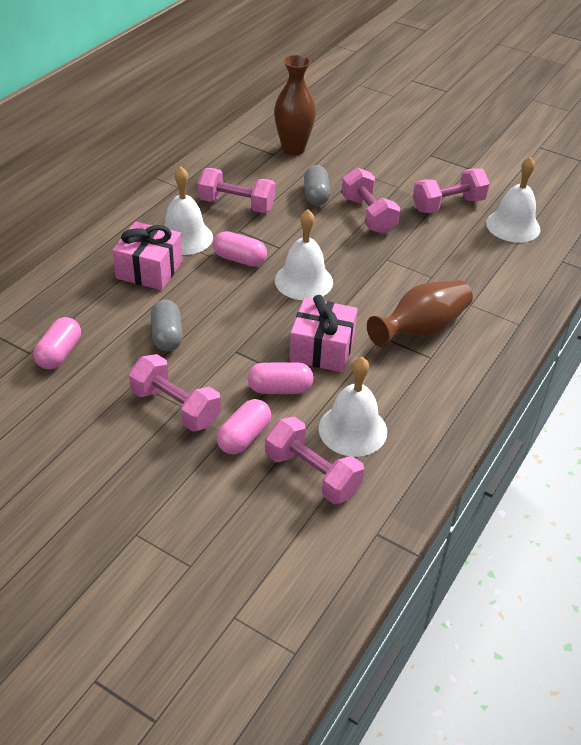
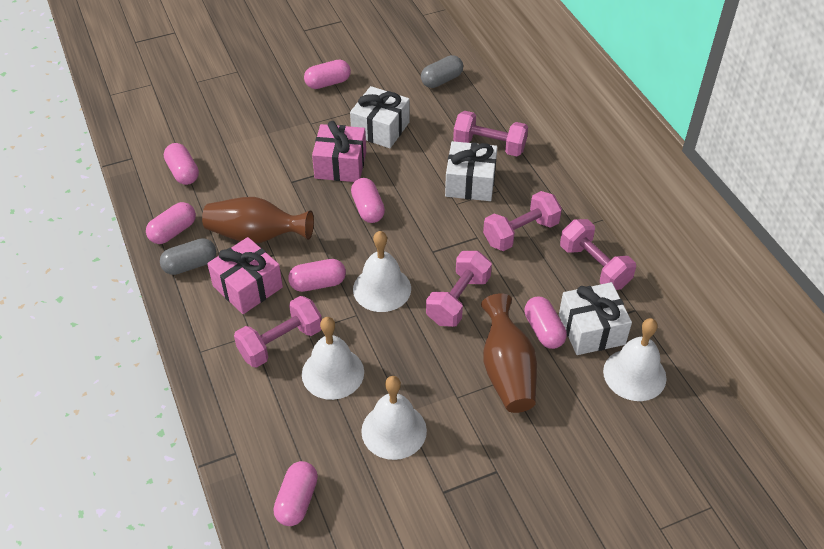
pink capsule: [33,317,81,369] [213,231,267,267] [217,399,271,454] [247,363,314,394] = 4 -> [146,202,196,244] [164,143,199,185] [273,461,318,526] [288,259,346,292] [304,60,351,89] [351,178,385,223] [525,297,567,349] = 7
white gift: none = 0 -> [350,86,410,148] [445,141,497,201] [559,282,632,355] = 3

